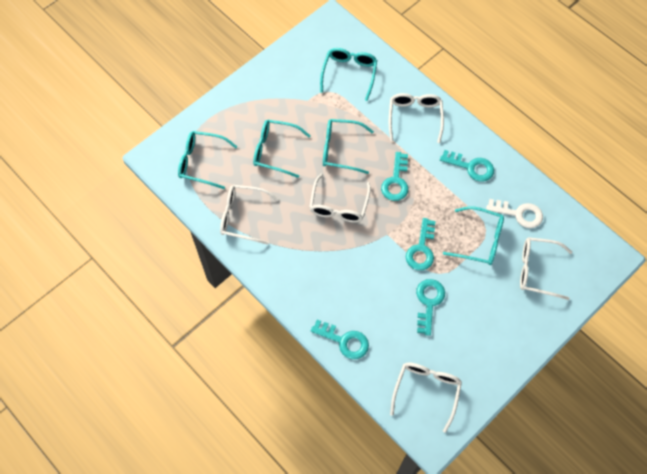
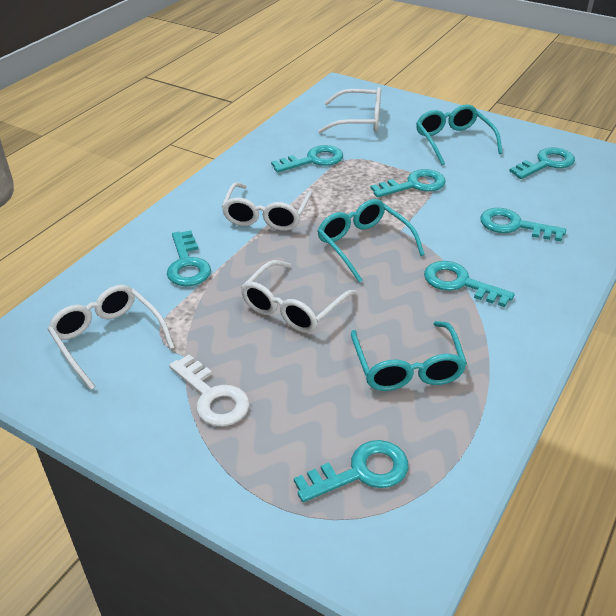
turquoise glasses: [178,131,237,189] [253,120,311,178] [320,48,377,101] [323,119,374,174] [443,206,504,265] = 5 -> [318,199,425,283] [351,321,467,391] [416,105,502,165] = 3
turquoise key: [311,320,369,359] [381,152,408,201] [406,218,436,270] [416,279,445,336] [440,150,494,182] = 5 -> [167,231,211,286] [271,145,343,173] [294,440,408,502] [370,169,446,198] [424,261,515,307] [480,208,566,242] [509,148,575,179] = 7
white glasses: [220,185,279,245] [309,173,371,223] [389,93,444,143] [390,362,462,433] [520,237,572,300] = 5 -> [48,285,175,390] [221,182,313,231] [241,260,357,333] [318,87,381,133] = 4

